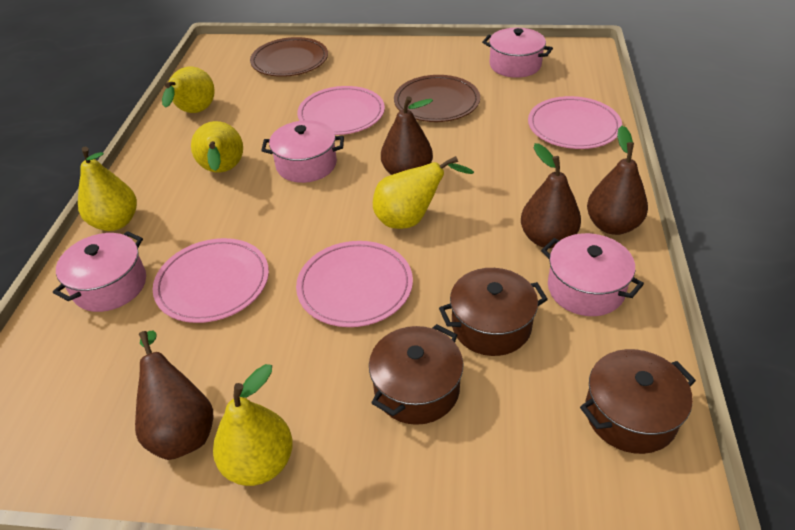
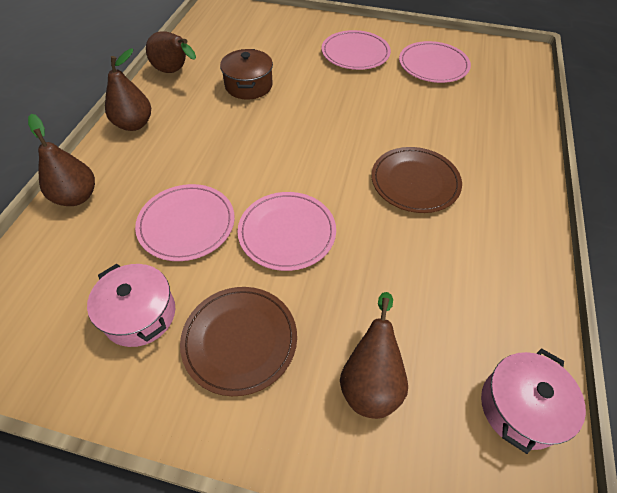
brown pot: [369,324,463,425] [439,268,548,356] [580,349,696,454] = 3 -> [220,49,273,100] = 1
pink pot: [53,231,146,312] [261,120,344,183] [482,28,553,78] [541,233,644,316] = 4 -> [87,264,175,347] [481,348,586,454] = 2
yellow pear: [78,147,137,231] [162,67,215,113] [191,121,243,173] [213,364,293,486] [373,156,474,229] = 5 -> none = 0

